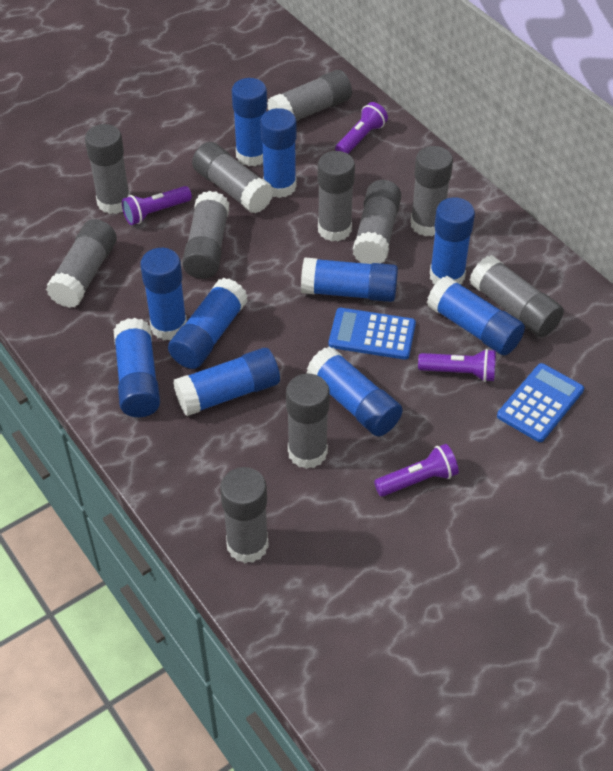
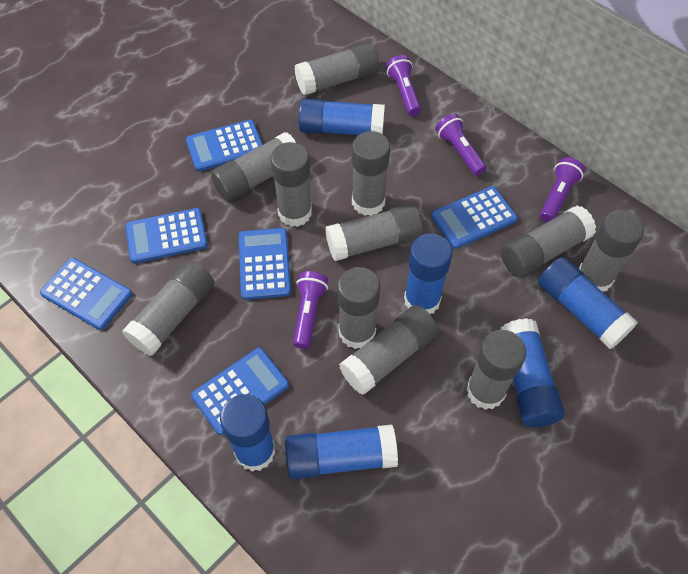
blue calculator: [329,308,416,360] [497,363,584,442] = 2 -> [40,258,132,330] [125,208,208,263] [186,120,263,171] [191,348,289,435] [239,228,291,300] [431,186,518,249] = 6
blue glue stick: [113,318,160,417] [140,248,187,341] [168,278,248,369] [173,348,280,416] [232,78,267,166] [260,108,297,198] [301,257,398,302] [307,346,403,436] [427,276,525,355] [430,197,475,285] = 10 -> [220,394,276,471] [285,424,398,479] [298,99,385,135] [404,233,452,314] [500,318,565,427] [538,257,638,349] = 6

